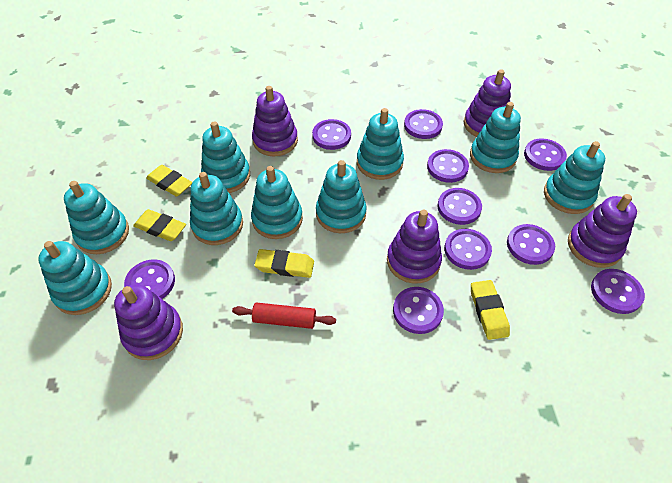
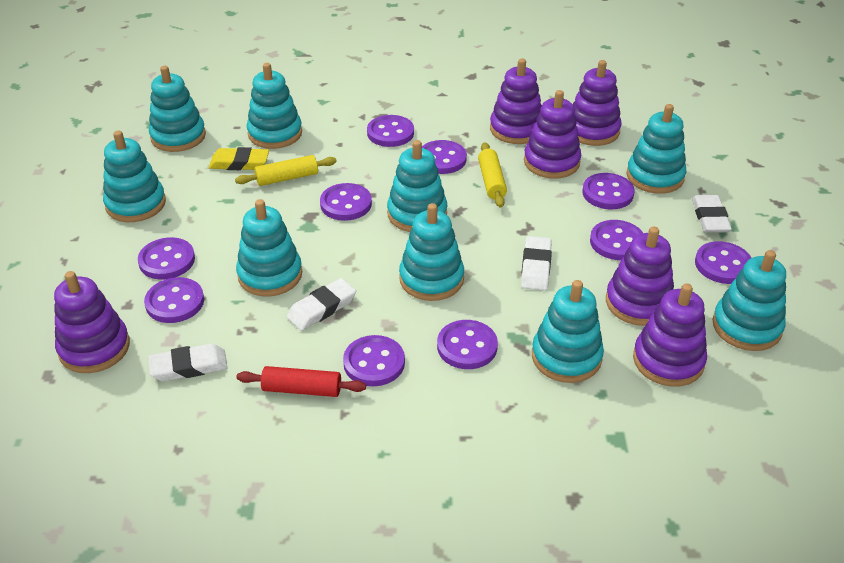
purple stacking toy: [114,284,183,360] [252,86,298,156] [387,210,442,284] [464,69,511,137] [568,194,637,268] = 5 -> [54,271,130,373] [490,59,542,144] [524,90,581,179] [573,60,622,146] [606,227,674,326] [633,283,707,387] = 6
white eraser: none = 0 -> [148,344,228,381] [287,278,356,331] [521,236,552,291] [692,195,732,233] = 4
yellow eraser: [133,209,186,241] [146,165,192,197] [255,249,314,278] [471,280,510,340] = 4 -> [209,147,269,170] = 1
yellow rolling pin: none = 0 -> [235,155,337,186] [478,142,507,208] = 2

